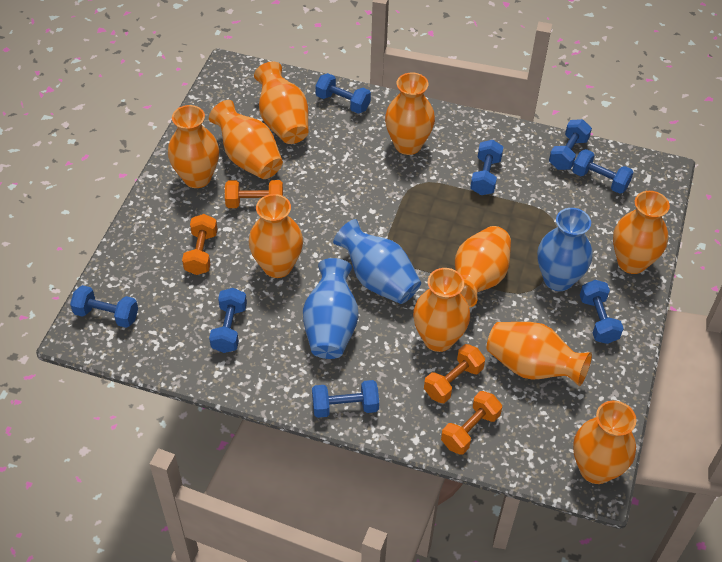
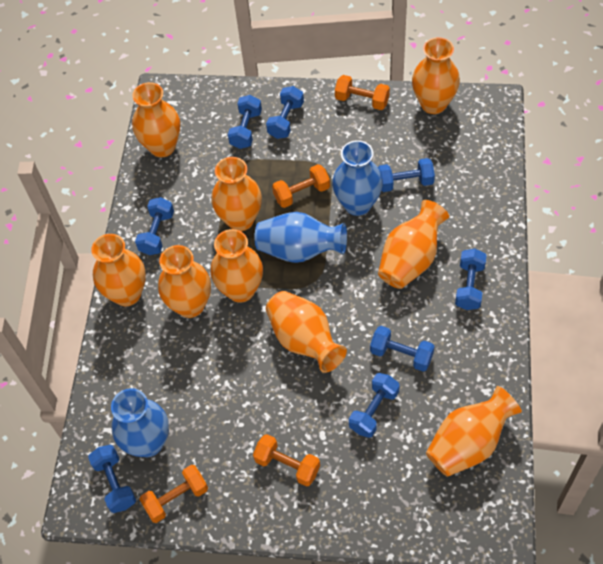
orange vase: [168,105,219,188] [209,100,283,179] [249,194,303,278] [254,61,309,144] [385,72,435,155] [413,268,470,352] [455,226,511,308] [487,322,592,386] [573,401,636,484] [613,191,670,274] = 10 -> [91,234,146,306] [132,82,180,157] [158,245,211,318] [211,157,262,231] [211,229,263,303] [266,291,347,373] [378,200,449,289] [412,37,460,114] [426,386,522,477] = 9

